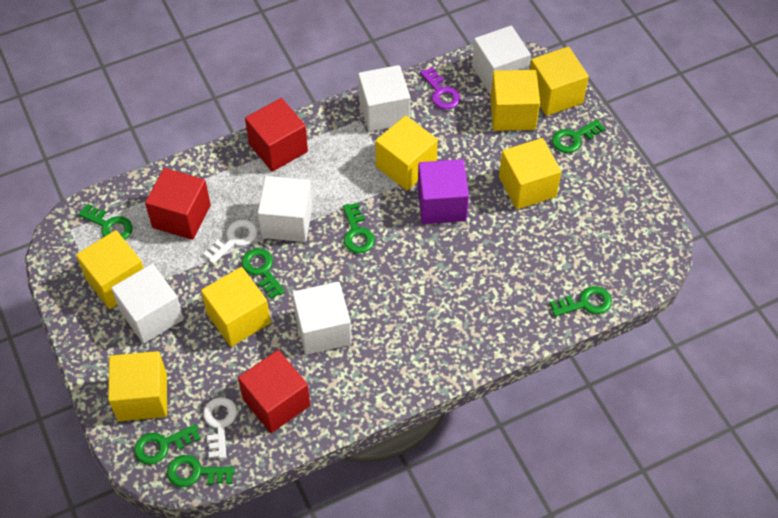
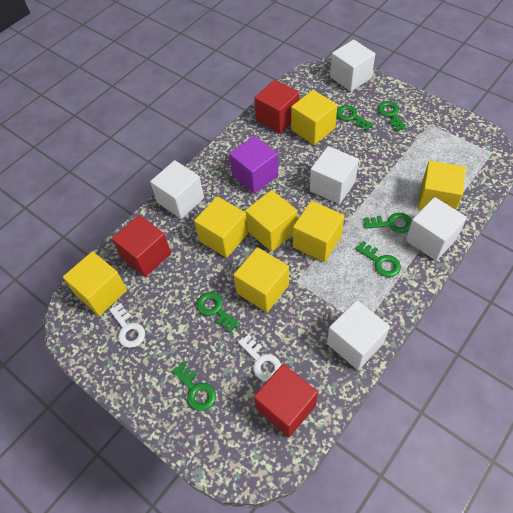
green key: [78,204,132,240] [134,424,201,465] [167,455,235,487] [242,248,285,299] [343,203,375,254] [550,286,612,316] [552,119,605,153] = 7 -> [172,362,216,411] [197,292,240,333] [337,105,374,131] [355,241,401,277] [364,213,412,233] [378,101,407,131] = 6
purple key: [420,67,461,109] = 1 -> none = 0

